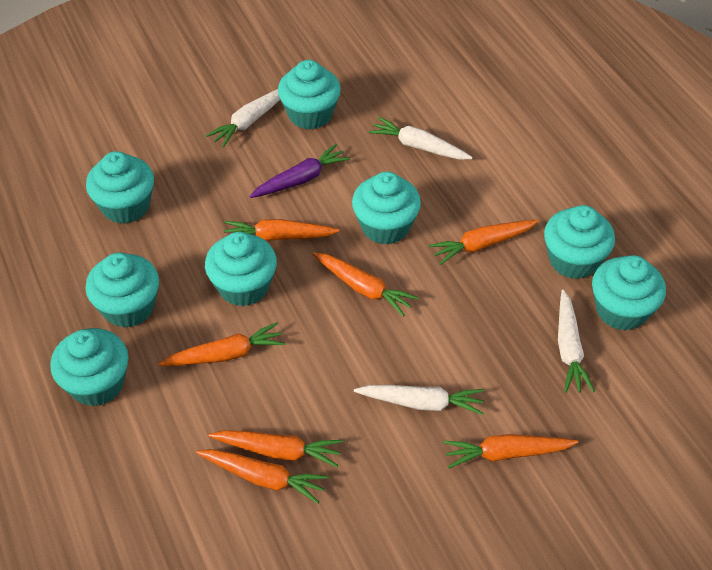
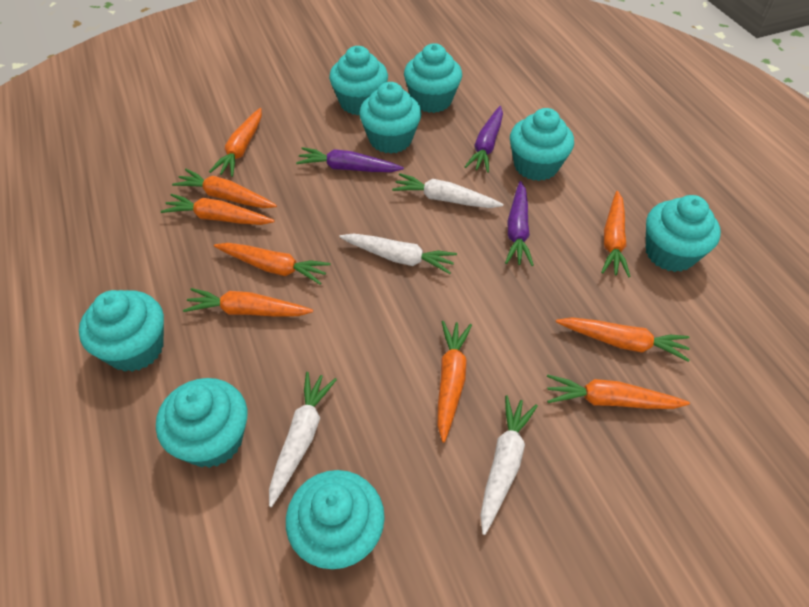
orange carrot: [159,322,285,366] [196,449,329,504] [208,430,343,467] [224,219,340,241] [312,252,419,317] [429,220,539,265] [443,434,578,468] = 7 -> [161,194,275,225] [172,169,277,208] [183,288,313,317] [209,108,262,177] [214,243,330,285] [438,321,472,442] [547,374,690,409] [556,317,690,362] [601,191,631,278] = 9
purple carrot: [250,144,350,198] = 1 -> [296,147,404,172] [465,106,503,173] [505,181,534,266] = 3

